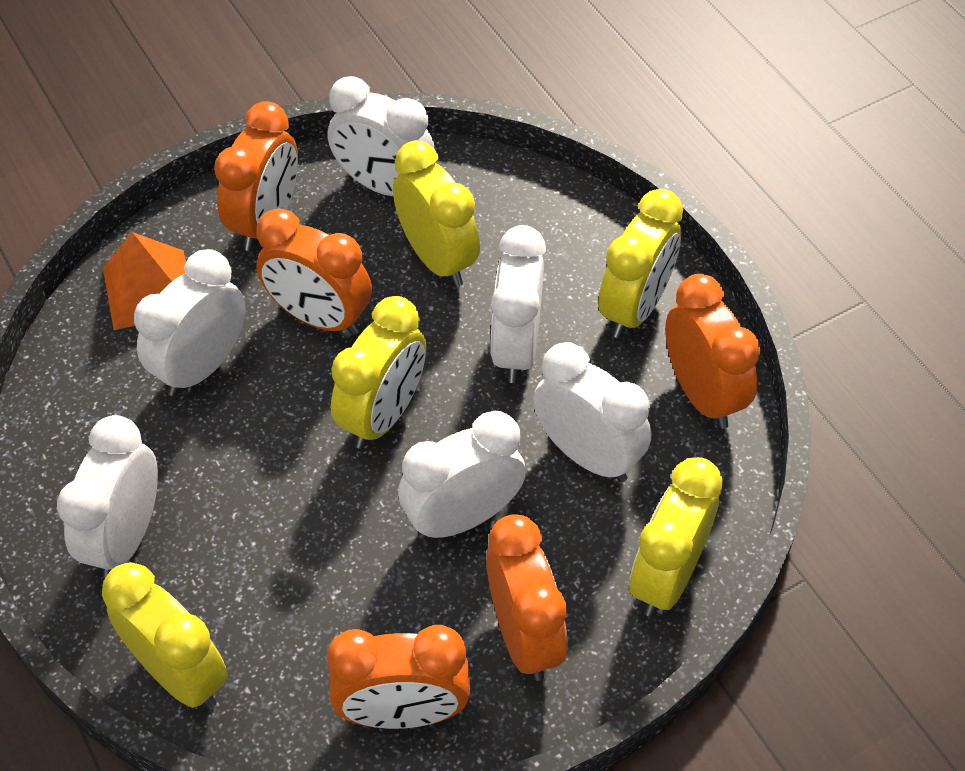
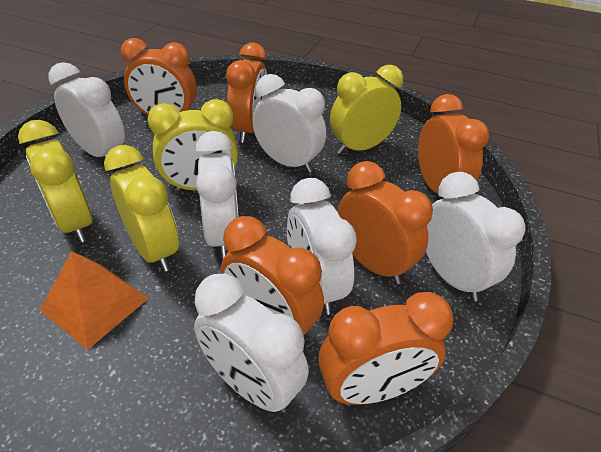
orange clock: [214,101,298,251] [256,208,372,335] [327,625,470,729] [486,514,567,681] [665,274,760,429] = 5 -> [121,38,197,117] [221,216,324,334] [226,43,268,143] [318,292,454,405] [337,161,433,284] [418,94,489,194] = 6
yellow clock: [102,562,228,709] [331,296,426,449] [393,140,480,287] [598,189,683,338] [629,457,723,617] = 5 -> [18,120,92,243] [104,145,179,272] [148,99,238,191] [330,65,403,154] = 4

